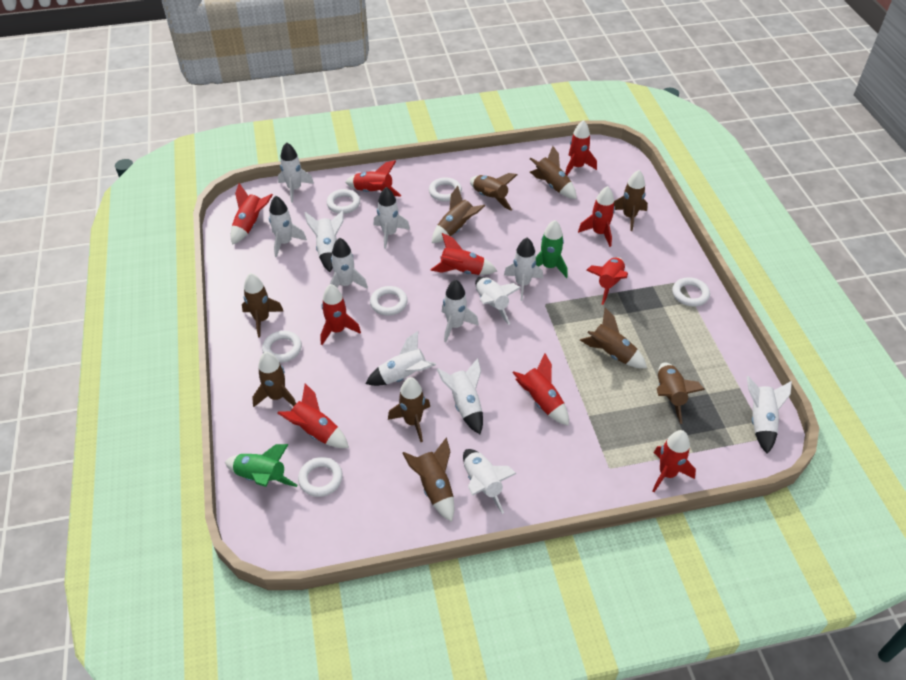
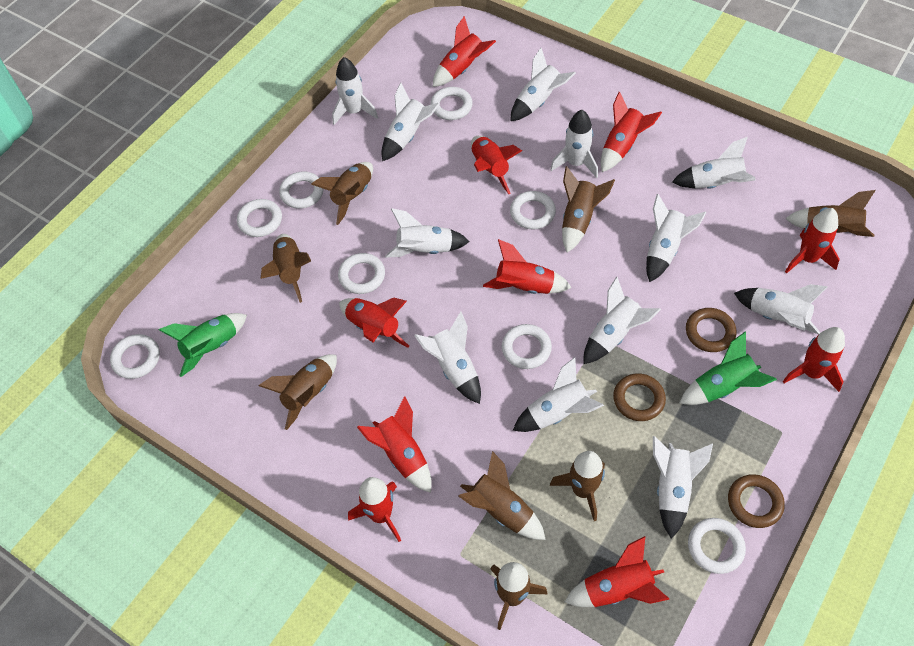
brown ring: none = 0 -> [613,373,666,421] [686,308,737,352] [728,474,785,528] = 3
brown rocket: [242,273,283,337] [252,352,296,407] [388,377,430,442] [403,438,454,522] [432,186,485,243] [470,173,517,210] [530,146,577,199] [580,308,647,368] [614,170,648,231] [657,362,705,424] = 10 -> [259,354,337,430] [261,234,311,303] [311,162,373,225] [458,451,546,540] [490,562,548,630] [550,451,605,521] [562,166,615,253] [785,190,876,237] = 8
white ring: [262,331,302,363] [298,457,343,497] [327,189,360,214] [370,286,408,316] [429,177,462,202] [672,277,710,306] = 6 -> [110,334,160,379] [237,199,282,237] [279,172,324,209] [338,253,385,294] [430,87,473,120] [502,324,552,369] [510,191,556,230] [688,518,746,574] = 8

